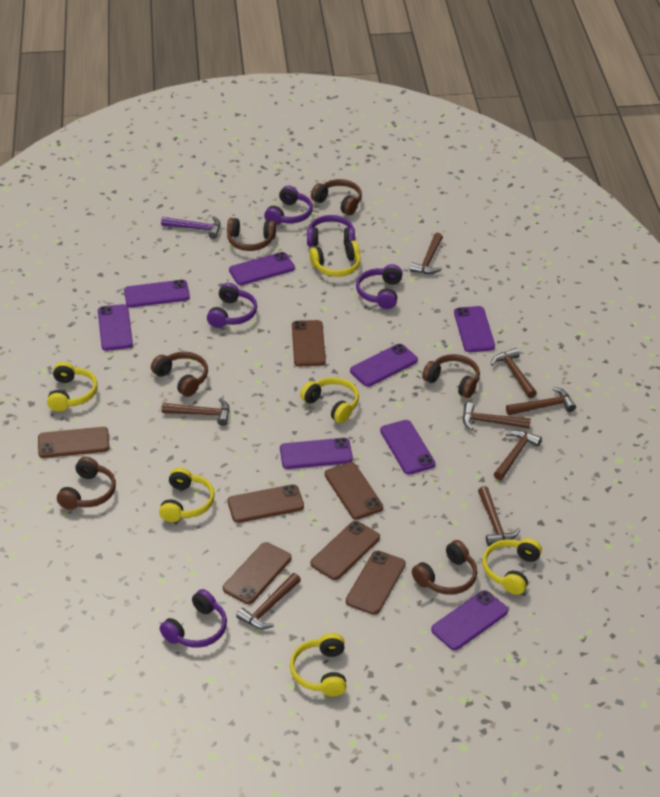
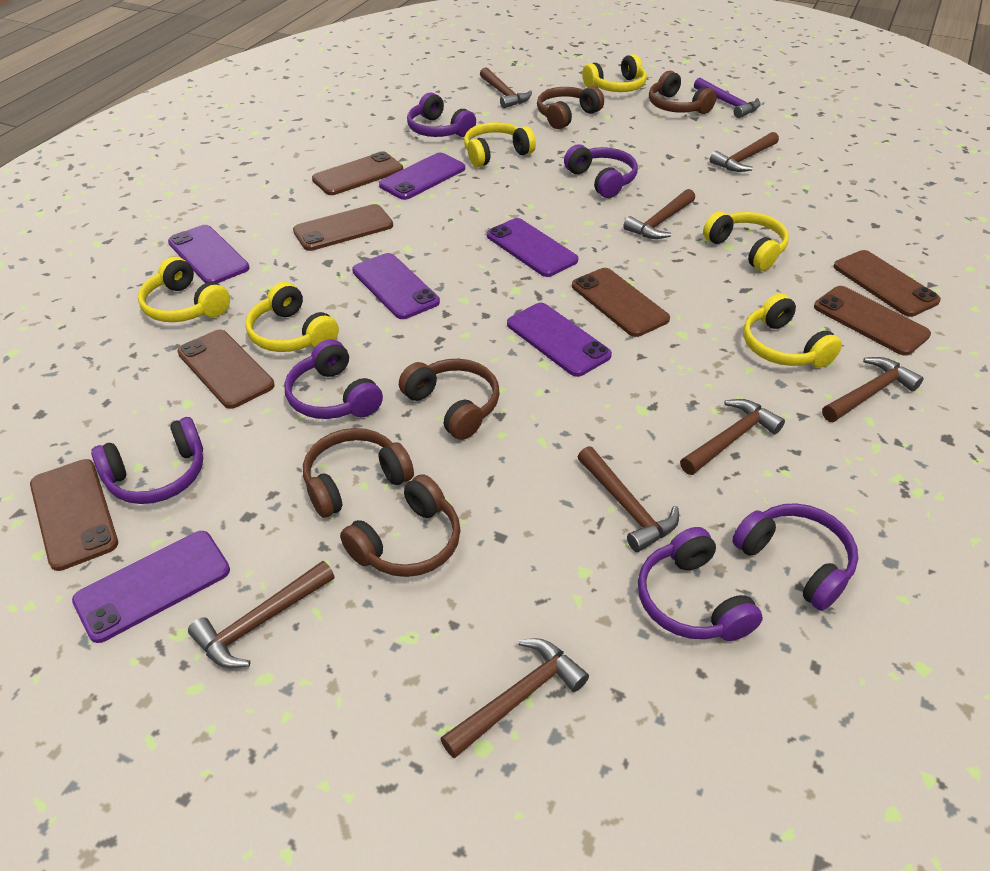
brown headphones: [57,457,116,510] [151,352,208,397] [227,218,276,251] [311,179,362,215] [412,540,477,595] [422,354,480,398] = 6 -> [303,428,414,518] [340,474,461,577] [399,359,500,440] [537,86,604,129] [649,71,717,114] = 5
purple headphones: [160,589,227,648] [207,283,257,328] [264,185,313,225] [307,215,355,246] [356,264,403,309] = 5 -> [91,417,203,504] [284,339,383,419] [407,92,476,137] [564,144,638,198] [638,527,763,641] [732,503,858,611] = 6
purple phone: [98,304,133,351] [124,280,190,307] [229,252,295,285] [280,438,353,469] [350,344,418,387] [380,420,435,475] [431,590,508,650] [454,306,495,352] = 8 -> [72,531,230,643] [168,225,250,283] [352,253,440,319] [379,153,465,200] [487,218,578,277] [507,303,612,377] = 6

